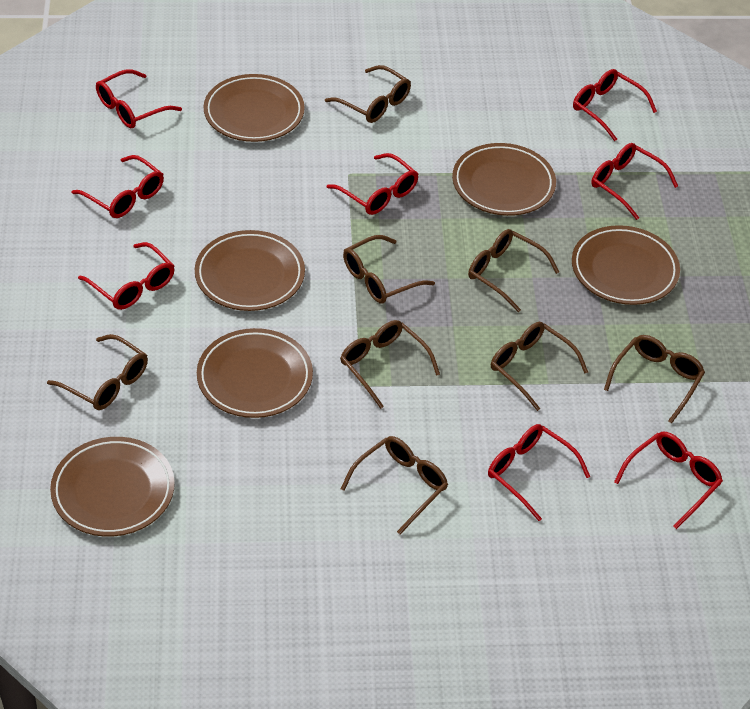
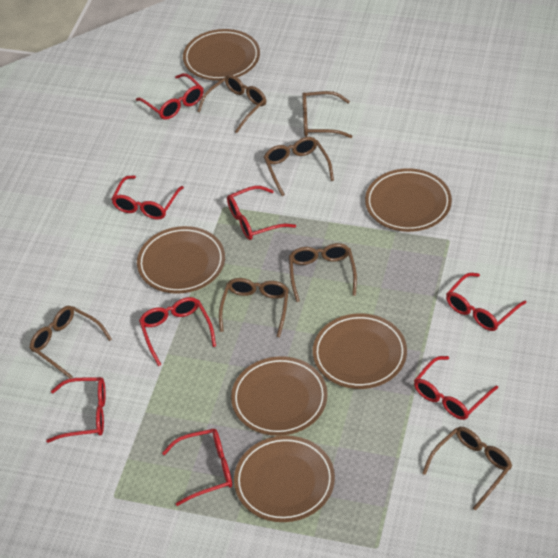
brown glasses: [47,334,148,410] [325,65,411,123] [341,320,440,409] [341,436,448,535] [343,235,435,304] [468,229,559,312] [491,322,588,411] [604,335,705,424] = 8 -> [29,306,112,379] [197,75,266,133] [219,278,289,337] [264,137,334,196] [289,243,357,302] [302,91,353,138] [422,427,512,511] = 7

